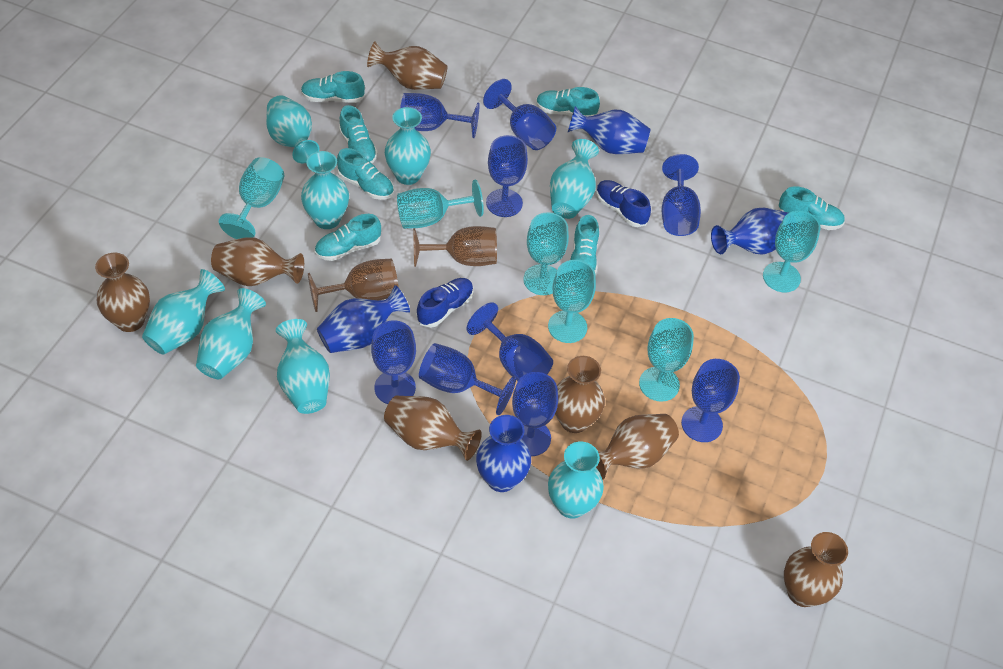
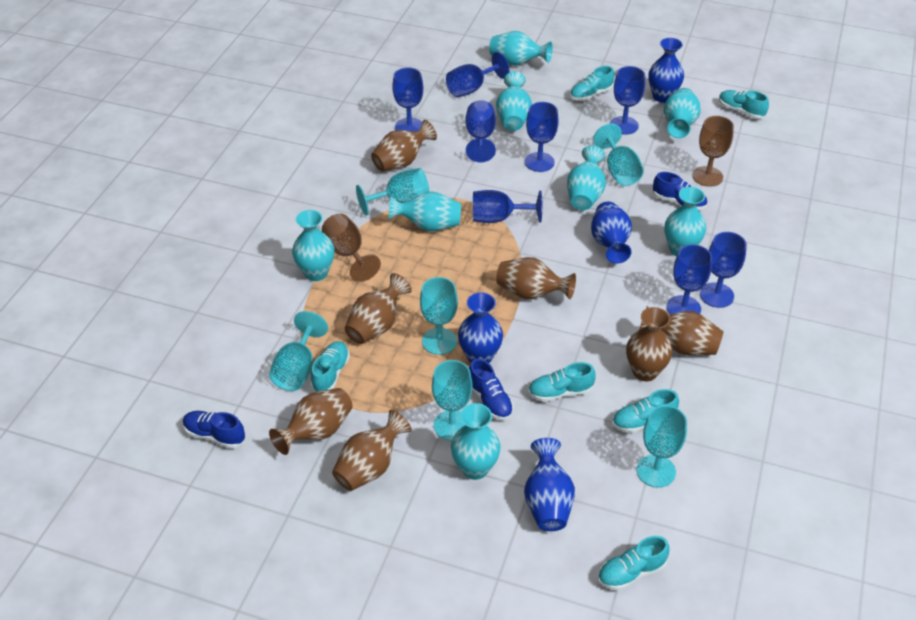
blue goblet: [371,320,416,404] [400,93,480,138] [419,343,516,415] [467,302,553,381] [483,79,556,150] [486,135,528,217] [512,372,558,456] [662,154,701,236] [681,359,740,442] = 9 -> [392,68,423,131] [446,52,509,98] [466,100,496,162] [473,190,542,223] [525,102,559,172] [610,66,645,135] [667,244,712,315] [700,232,747,308] = 8
blue shoe: [416,278,473,328] [596,180,651,227] = 2 -> [183,411,245,448] [469,359,513,420] [653,172,707,210] = 3
turquoise shoe: [301,71,365,103] [315,214,381,261] [337,148,394,200] [339,105,378,163] [536,87,600,117] [570,215,599,275] [778,186,845,230] = 7 -> [310,341,350,392] [528,362,596,402] [570,66,614,101] [598,536,670,590] [612,389,679,433] [719,90,769,119] = 6

